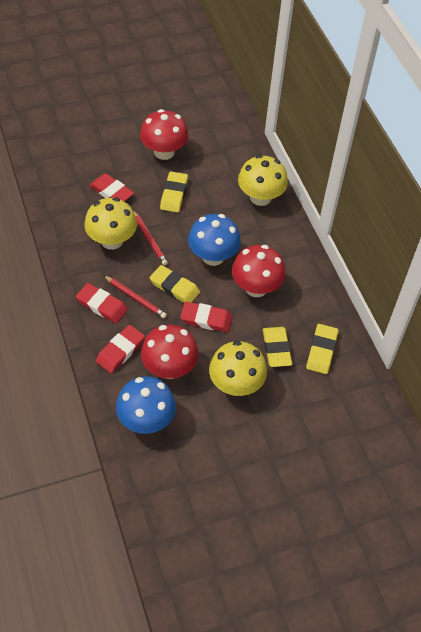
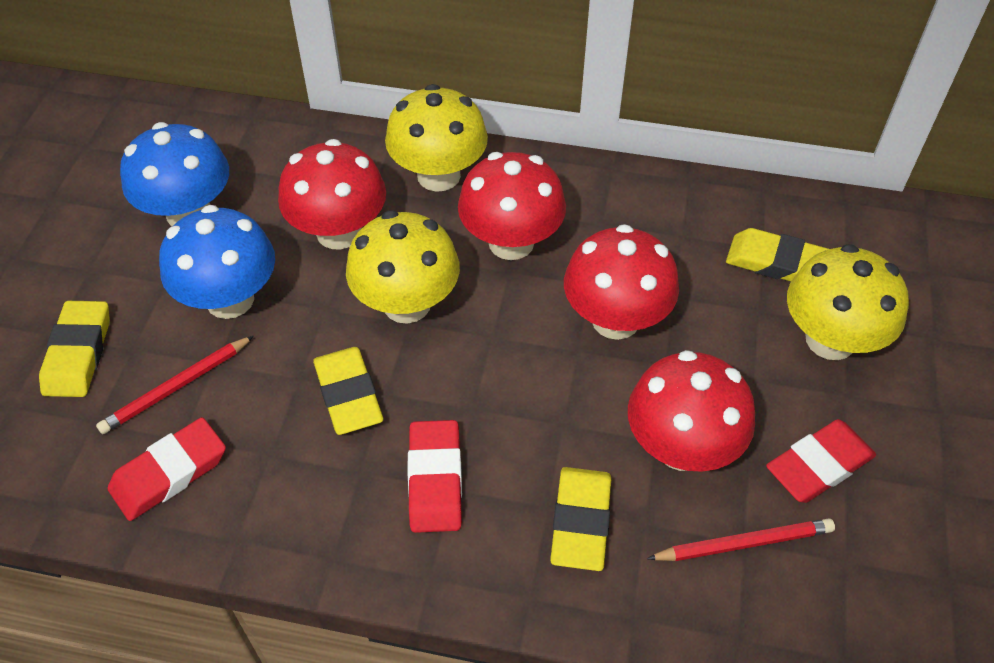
red eraser: [76,283,128,323] [89,173,134,202] [96,325,145,373] [180,302,233,332] = 4 -> [107,417,226,521] [408,420,462,533] [766,419,876,503] = 3
red mushroom: [140,109,189,160] [141,325,199,379] [232,245,286,297] = 3 -> [278,139,386,249] [458,152,566,260] [564,224,679,340] [628,350,755,472] = 4

